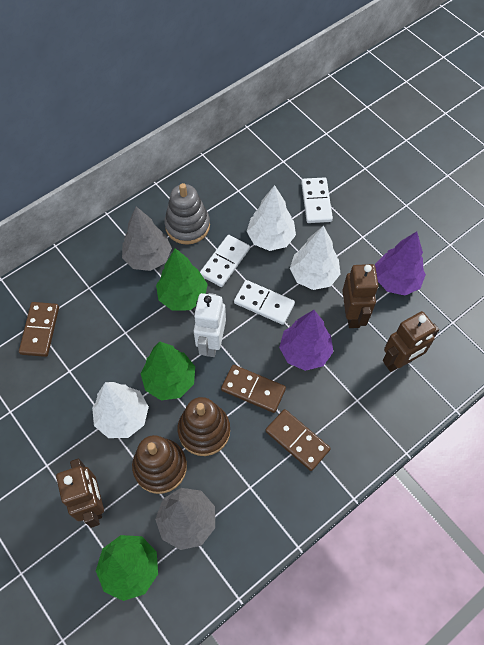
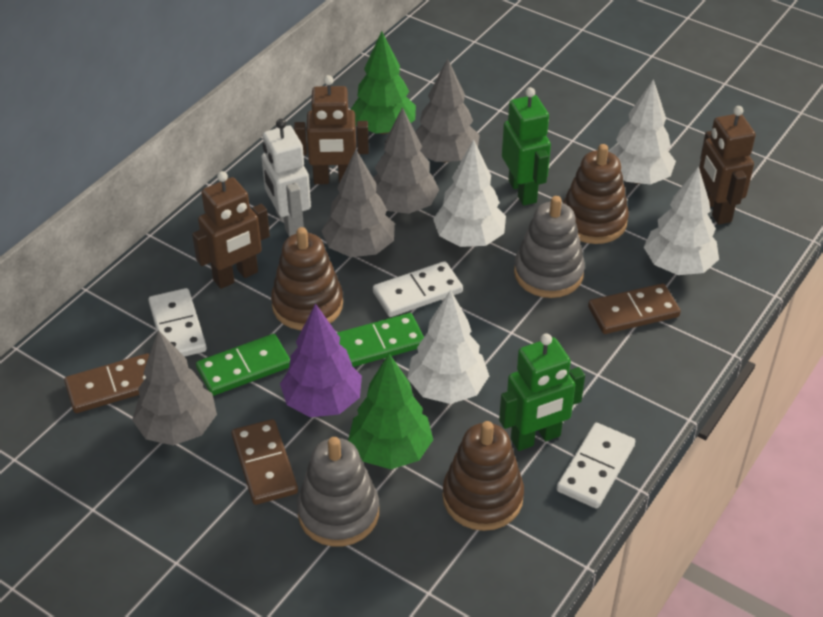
brown stacking toy: [132,435,187,494] [177,397,230,456] = 2 -> [271,227,343,330] [442,421,524,531] [563,144,629,244] = 3
green domino: none = 0 -> [196,334,290,396] [337,313,424,367] = 2
green robot: none = 0 -> [499,333,585,451] [502,87,551,206] = 2
green tree: [96,535,158,601] [141,341,195,400] [156,248,208,311] = 3 -> [348,353,433,469] [350,31,416,134] = 2
grey stacking toy: [164,183,210,245] = 1 -> [297,437,379,547] [514,196,585,298] = 2
grey tree: [122,206,172,271] [155,488,215,550] = 2 -> [132,330,217,446] [322,149,395,257] [373,107,439,214] [415,58,480,162] = 4
purple tree: [279,310,333,371] [375,232,426,296] = 2 -> [280,303,362,417] = 1
white tree: [92,382,149,438] [247,185,296,251] [290,225,340,290] = 3 -> [407,290,489,404] [433,140,506,247] [608,79,676,185] [644,166,719,275] = 4

